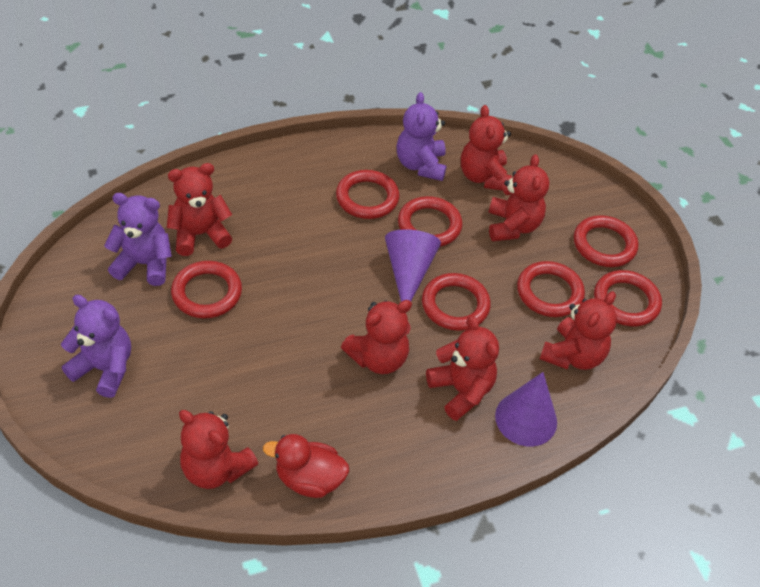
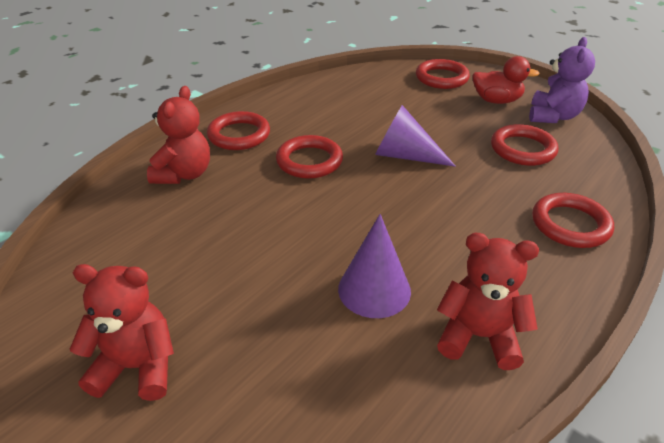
purple teddy bear: [61,295,131,398] [104,193,172,286] [396,92,447,181] = 3 -> [529,37,595,123] = 1
red ring: [171,261,242,318] [336,170,399,219] [398,196,462,247] [422,273,491,331] [517,261,585,317] [574,215,638,267] [594,270,662,326] = 7 -> [207,111,270,150] [276,135,343,179] [416,59,470,89] [491,124,559,166] [532,193,614,248] = 5
red teddy bear: [167,163,232,256] [179,410,258,489] [341,300,412,374] [426,316,499,421] [461,105,512,191] [488,154,549,241] [540,291,617,370] = 7 -> [70,264,174,401] [147,86,210,184] [437,233,539,370] = 3

